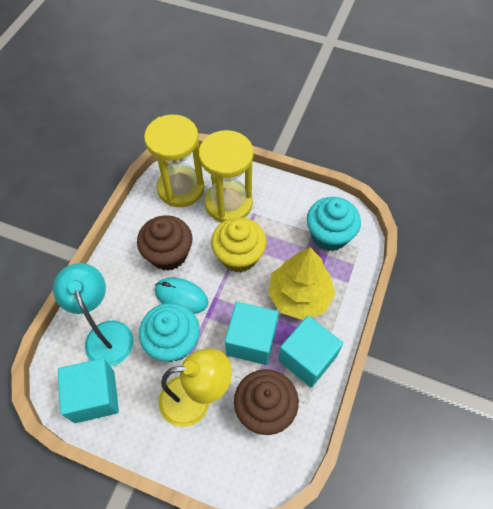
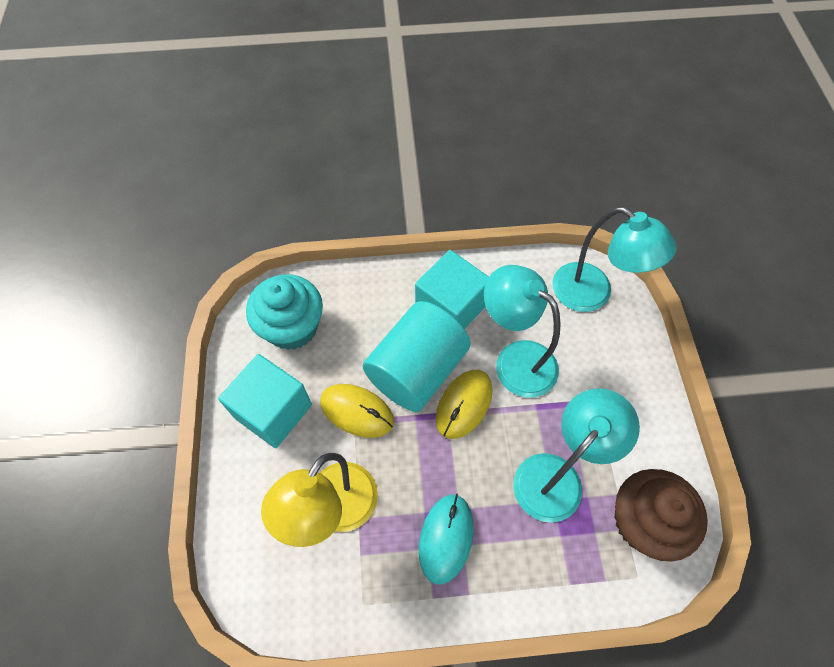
brown cupcake: [137,215,192,271] [234,369,299,435] = 2 -> [615,469,708,562] = 1
turquoise cube: [58,358,119,423] [225,302,278,365] [278,316,343,388] = 3 -> [218,354,312,448] [415,250,489,329] = 2
turquoise cupcake: [139,303,200,362] [307,197,361,251] = 2 -> [246,274,323,350] = 1
turquoise cylinder: none = 0 -> [362,301,471,412] = 1
turquoise lamp: [53,263,133,366] = 1 -> [484,265,561,398] [514,388,640,523] [552,207,677,312] = 3
yellow cupcake: [211,217,267,272] = 1 -> none = 0
yellow hourglass: [144,114,204,207] [199,130,254,223] = 2 -> none = 0
yellow mouse: none = 0 -> [320,384,394,438] [435,370,493,439] = 2
yellow tree: [268,247,335,320] = 1 -> none = 0

